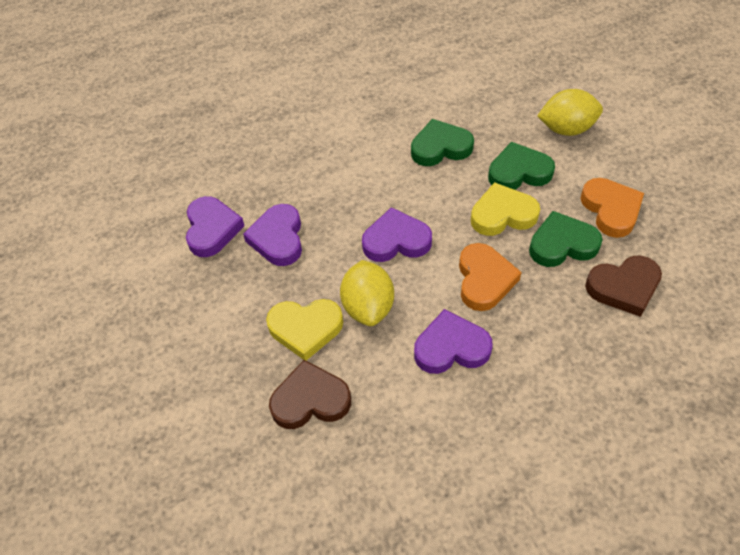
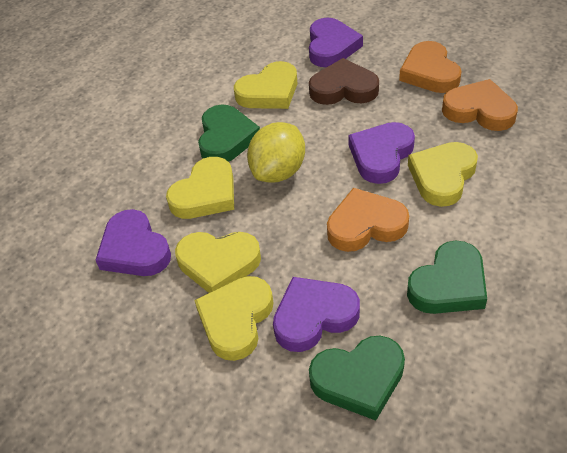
brown heart: [269,360,351,429] [585,256,662,317] = 2 -> [309,58,379,105] = 1
orange heart: [459,243,522,311] [580,178,644,238] = 2 -> [327,188,409,252] [399,41,462,93] [442,79,518,131] = 3
yellow heart: [266,299,343,361] [471,182,540,236] = 2 -> [166,157,234,219] [175,232,261,293] [194,276,274,361] [234,61,297,109] [408,142,478,207] = 5
yellow lemon: [340,260,394,326] [537,89,603,136] = 2 -> [247,122,305,183] = 1

